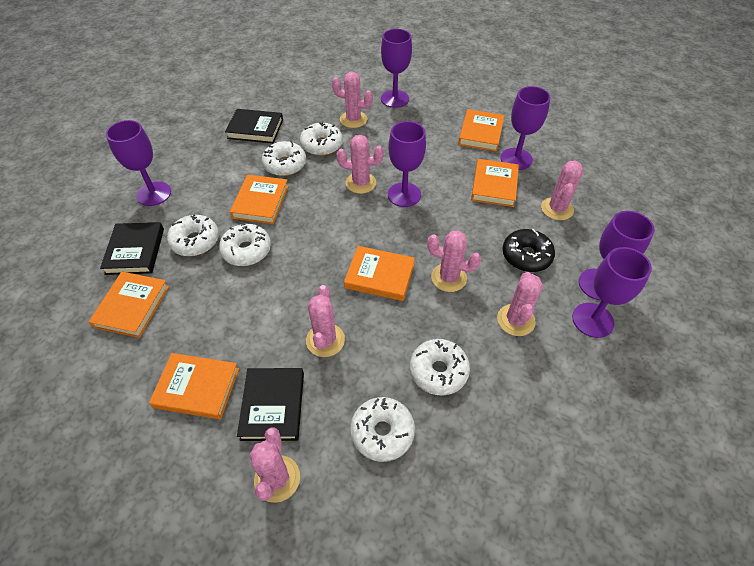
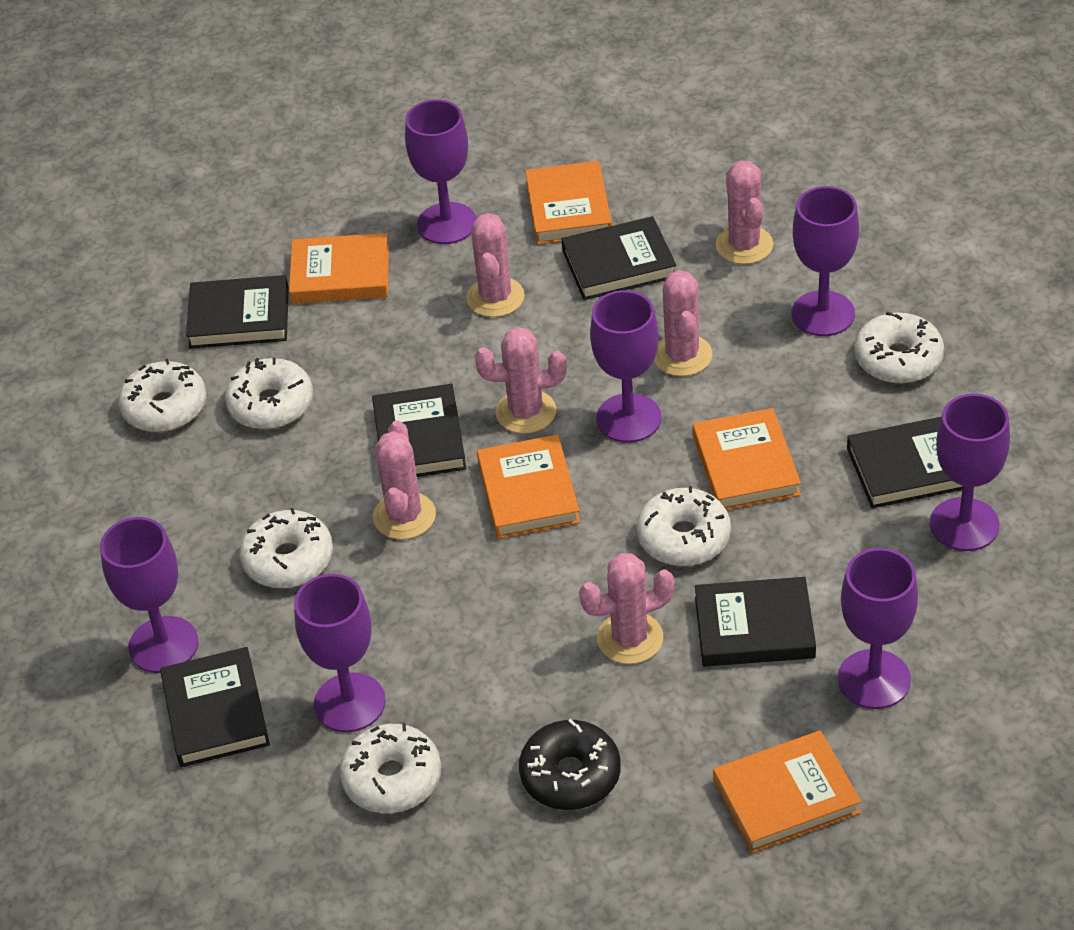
black book: [100,222,164,275] [225,109,283,143] [237,368,304,441] = 3 -> [160,647,270,767] [186,275,289,349] [372,384,466,477] [562,216,677,300] [695,577,816,666] [847,417,963,508] = 6
orange book: [89,272,169,338] [149,353,239,419] [230,175,289,224] [344,246,415,301] [458,109,505,152] [471,159,519,207] = 6 -> [289,233,389,304] [477,435,580,539] [525,161,612,245] [693,408,801,510] [713,730,861,853] = 5
pink cactus: [249,428,300,503] [306,285,345,357] [332,72,373,128] [337,135,384,194] [427,231,481,292] [497,272,543,336] [541,161,584,220] = 7 -> [373,420,436,540] [467,213,525,317] [475,327,567,434] [579,553,675,664] [654,270,712,376] [716,161,773,264] = 6
purple goblet: [106,120,171,206] [381,29,412,108] [388,121,426,207] [500,86,551,170] [572,247,652,338] [579,211,655,300] = 6 -> [100,517,198,673] [294,574,386,732] [405,99,477,244] [590,290,662,443] [792,186,859,336] [838,548,918,709] [930,394,1010,551] = 7

